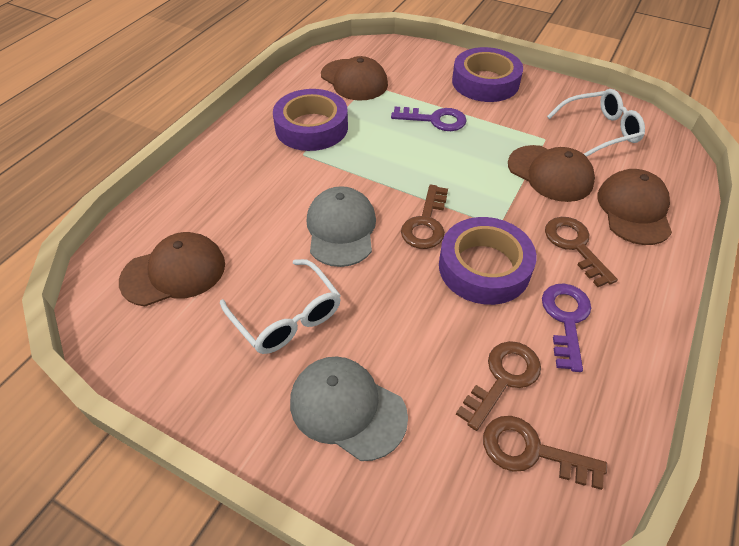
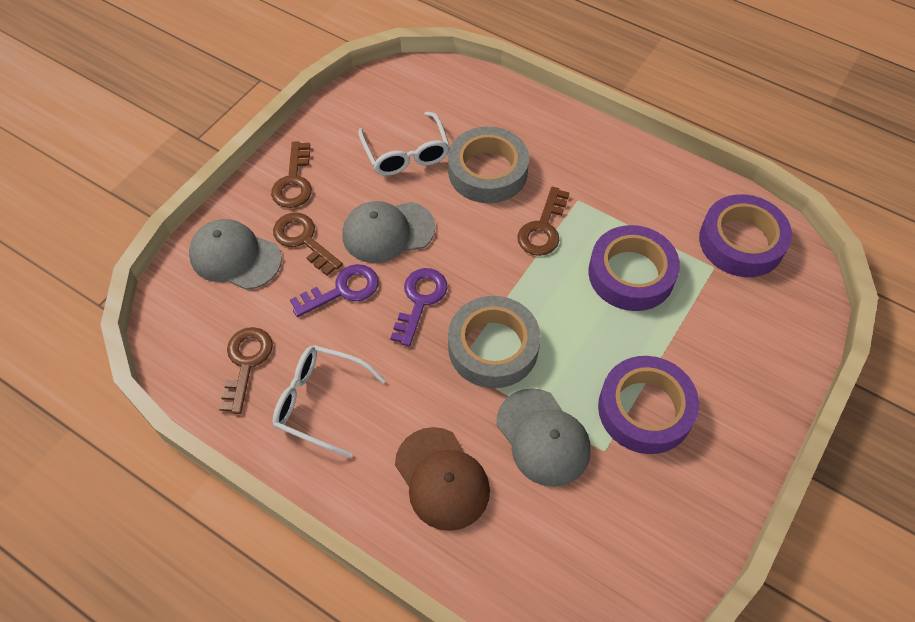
brown cap: [119,232,225,306] [321,56,388,101] [508,145,595,202] [597,169,672,245] = 4 -> [395,427,490,531] = 1
grey cap: [290,357,408,461] [307,186,376,267] = 2 -> [189,219,282,290] [342,201,435,263] [497,388,591,487] = 3
grey tape: none = 0 -> [448,126,529,203] [448,296,541,388] = 2

